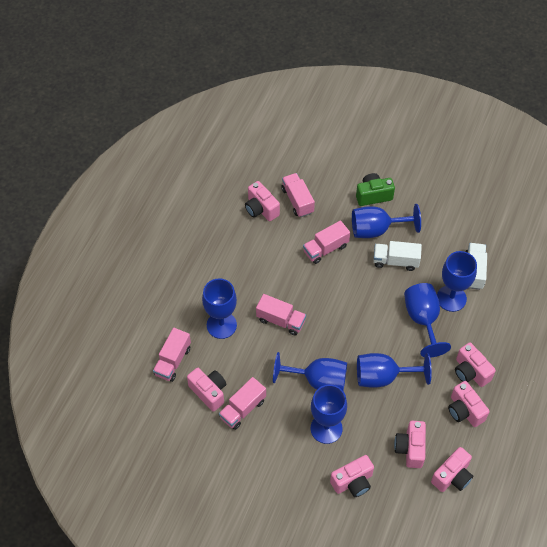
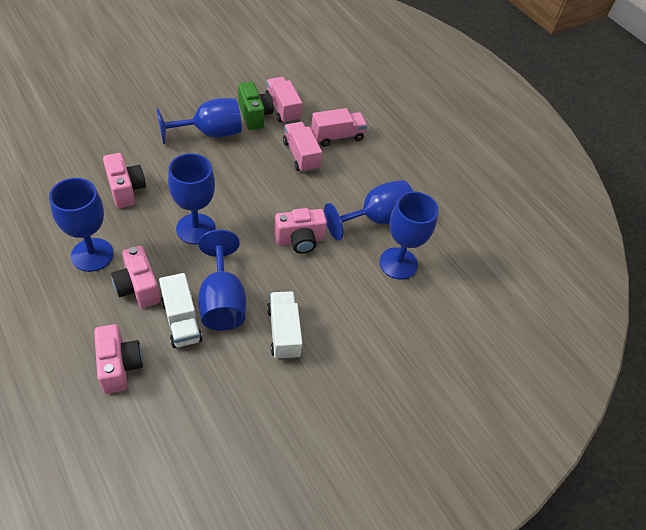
blue goblet: [202,278,237,339] [273,352,347,391] [311,385,347,444] [352,204,421,238] [357,353,432,388] [404,283,451,358] [437,251,477,312] = 7 -> [49,178,114,272] [156,98,242,144] [168,153,216,244] [198,230,246,331] [324,180,413,240] [380,192,439,280] = 6
pink camera: [187,368,226,412] [245,181,280,221] [330,455,374,497] [394,421,426,468] [431,447,473,492] [448,381,490,427] [455,342,496,387] = 7 -> [94,324,143,394] [103,153,146,208] [111,246,160,308] [274,208,327,254] = 4
pink truck: [153,328,191,382] [219,377,266,430] [256,294,306,336] [281,173,315,217] [303,220,350,264] = 5 -> [265,77,302,124] [283,122,322,173] [311,108,367,147] = 3

